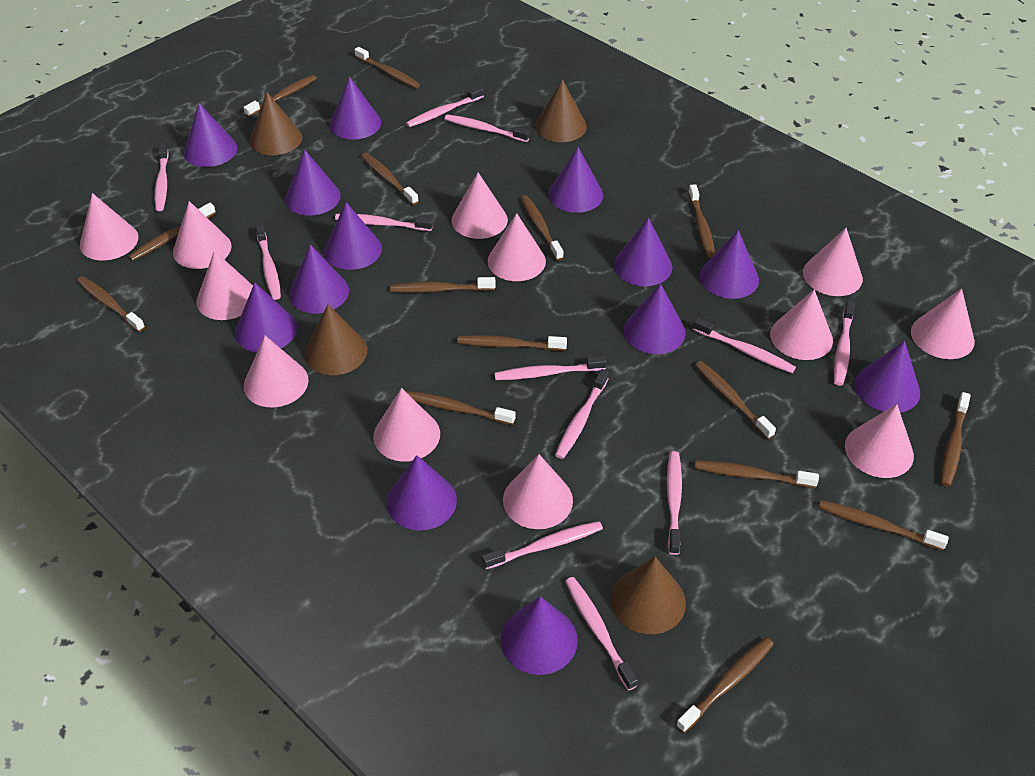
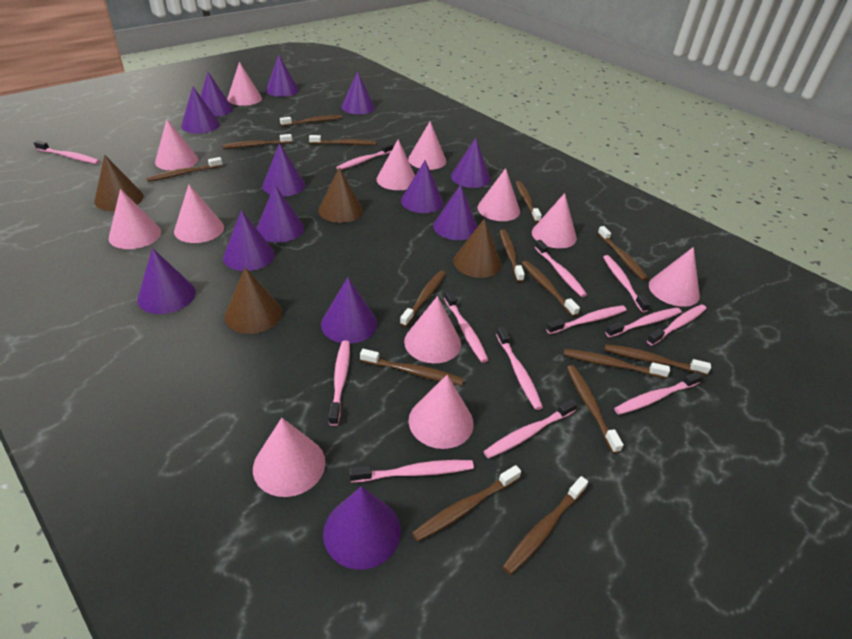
pink toothbrush: [155,143,169,211] [255,224,281,300] [335,214,433,231] [406,86,484,127] [444,114,530,142] [482,521,603,569] [494,356,607,380] [555,369,609,459] [565,577,638,691] [667,451,682,555] [693,318,796,373] [834,300,855,386] = 12 -> [34,141,100,164] [329,340,350,426] [336,143,393,170] [349,460,474,483] [444,290,488,363] [483,399,578,459] [496,327,543,410] [535,240,587,297] [546,305,626,334] [603,255,651,313] [605,308,681,338] [614,371,703,415] [647,304,707,346] = 13

